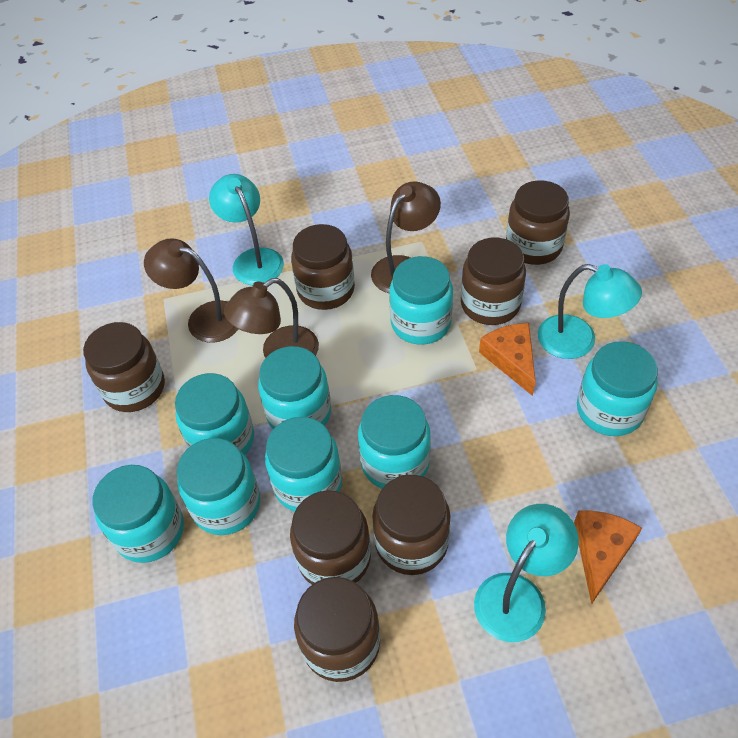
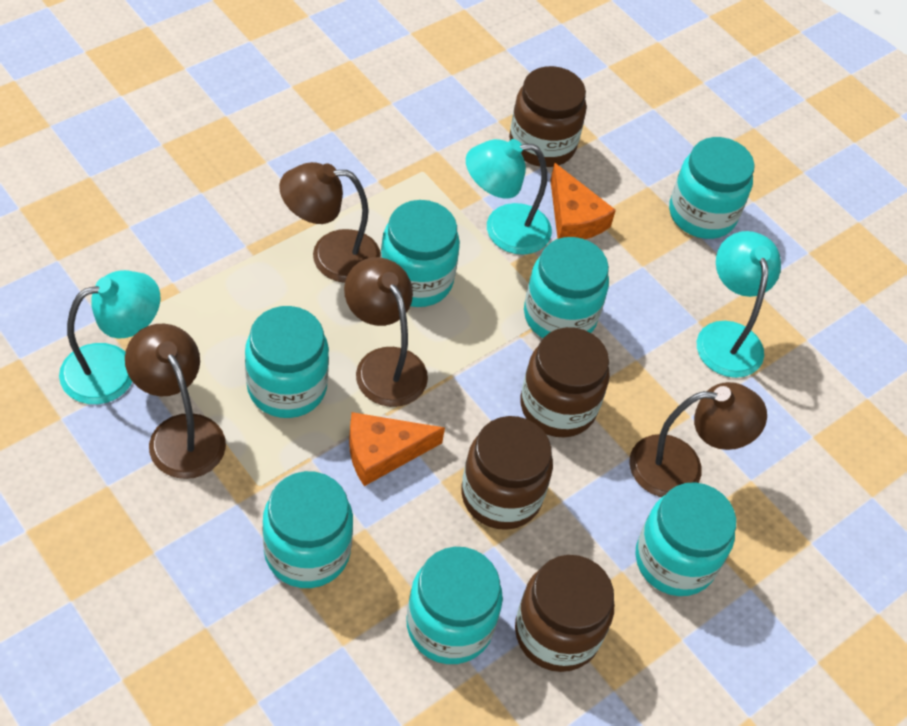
brown jar: [83,322,165,412] [290,490,371,585] [291,224,355,310] [294,577,380,682] [372,475,451,575] [461,238,526,325] [506,180,570,265] = 7 -> [461,416,553,530] [509,66,587,167] [515,555,614,672] [520,327,610,437] = 4
brown lamp: [144,238,238,343] [224,278,319,358] [371,181,441,293] = 3 -> [125,324,226,479] [279,162,381,283] [344,257,428,407] [629,382,767,497] = 4
turquoise jar: [92,465,184,563] [175,373,254,455] [177,438,260,535] [258,346,331,429] [265,417,342,512] [358,395,431,489] [389,256,453,345] [577,341,658,436] = 8 -> [245,306,329,418] [262,471,353,588] [380,200,460,307] [406,547,503,664] [524,237,609,338] [636,482,736,596] [669,137,755,239] = 7

